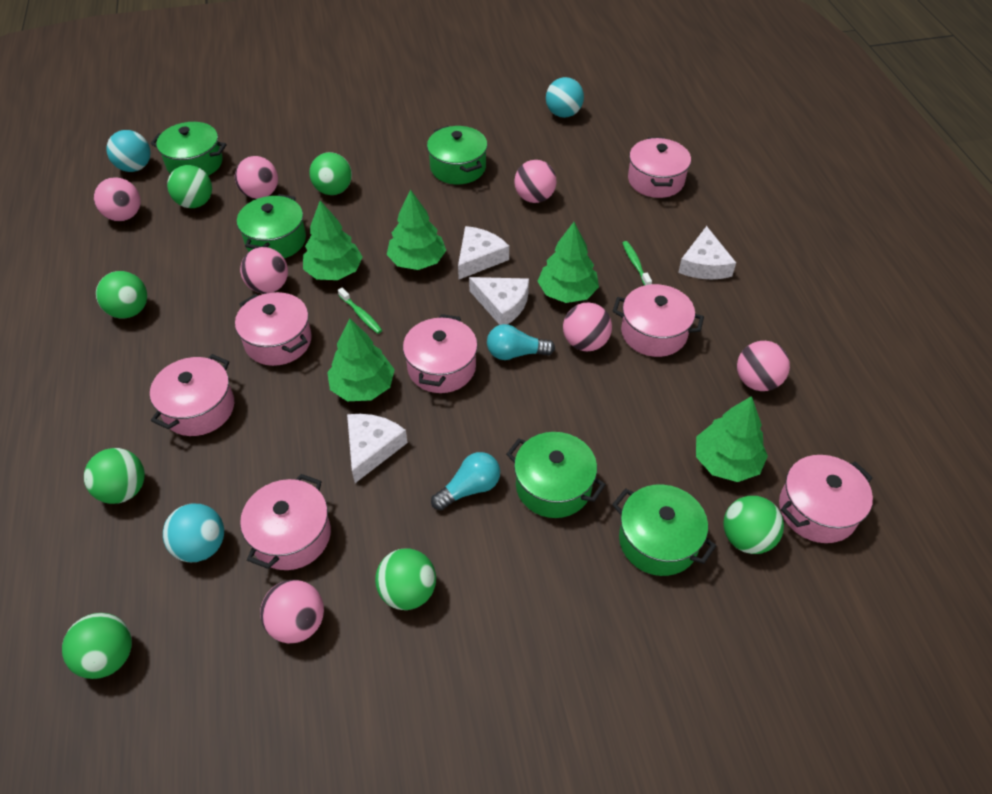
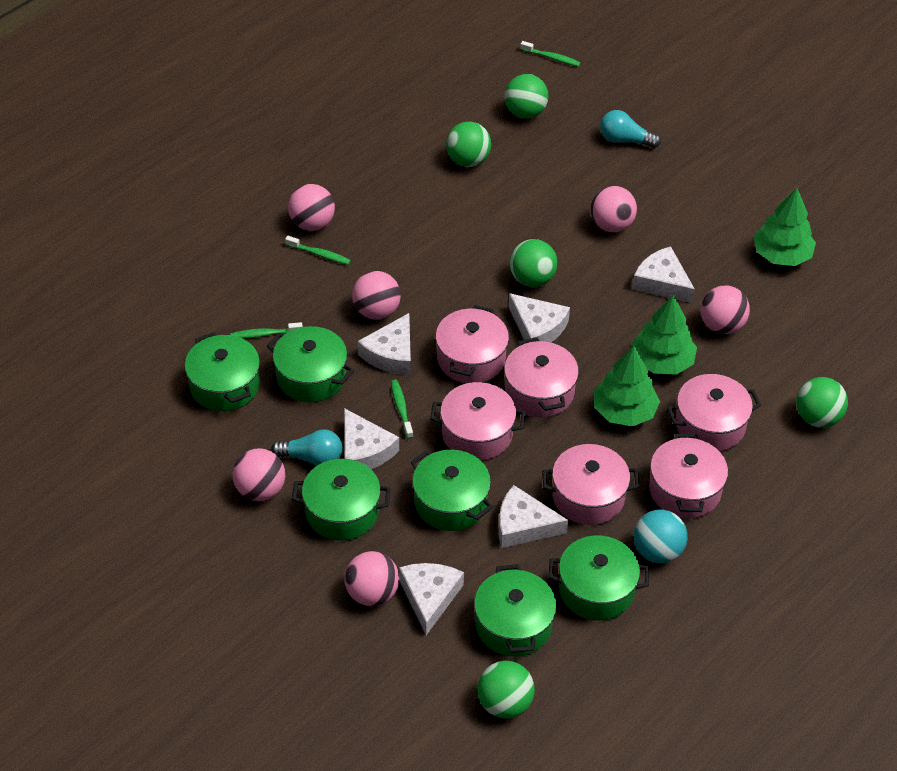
green ball: [62,613,132,679] [84,448,145,504] [96,271,147,318] [167,165,212,208] [309,152,352,195] [375,548,436,610] [723,496,784,554] = 7 -> [446,121,491,167] [477,661,535,719] [504,74,549,119] [510,239,557,287] [796,377,848,428] = 5
green pot: [151,122,227,176] [237,194,306,258] [427,126,488,184] [506,432,606,518] [612,484,716,576] = 5 -> [185,332,260,411] [267,326,354,402] [292,459,391,541] [411,450,493,531] [474,564,557,657] [548,536,649,621] = 6
green toothbrush: [338,288,382,334] [622,241,652,285] = 2 -> [230,322,303,339] [285,236,351,265] [391,380,413,439] [520,41,581,67] = 4
green tree: [303,201,363,280] [327,318,395,401] [387,189,446,270] [537,222,599,303] [696,396,768,482] = 5 -> [594,346,660,427] [631,295,697,375] [753,188,816,266] = 3
pink ball: [94,177,141,221] [235,156,278,199] [240,247,288,294] [260,580,324,644] [514,160,556,203] [563,303,612,351] [737,341,790,391] = 7 -> [232,448,285,501] [288,184,335,231] [345,551,399,606] [352,271,401,320] [590,186,637,232] [701,285,750,334] = 6
pink pot: [150,354,234,436] [235,292,312,366] [240,474,331,570] [403,314,478,393] [613,284,704,357] [628,137,691,198] [779,455,873,543] = 7 -> [430,382,526,460] [435,305,509,383] [504,337,579,418] [542,444,640,525] [649,434,728,518] [667,374,761,451] = 6
turquoise ball: [106,130,150,172] [163,504,224,562] [546,77,584,118] = 3 -> [634,510,688,563] = 1
white cheese: [347,414,408,483] [458,226,509,279] [469,277,529,325] [678,226,736,279] = 4 -> [344,408,399,469] [358,313,411,375] [399,563,464,635] [499,485,568,548] [508,293,570,342] [632,246,695,303] = 6

